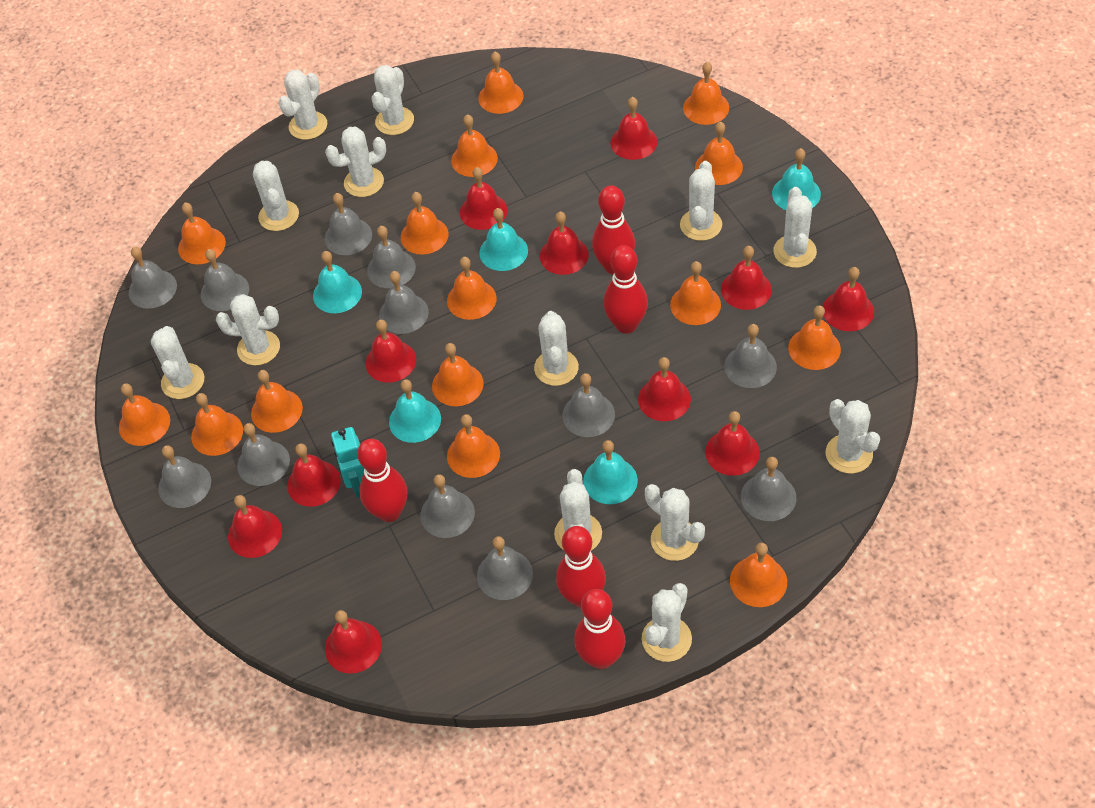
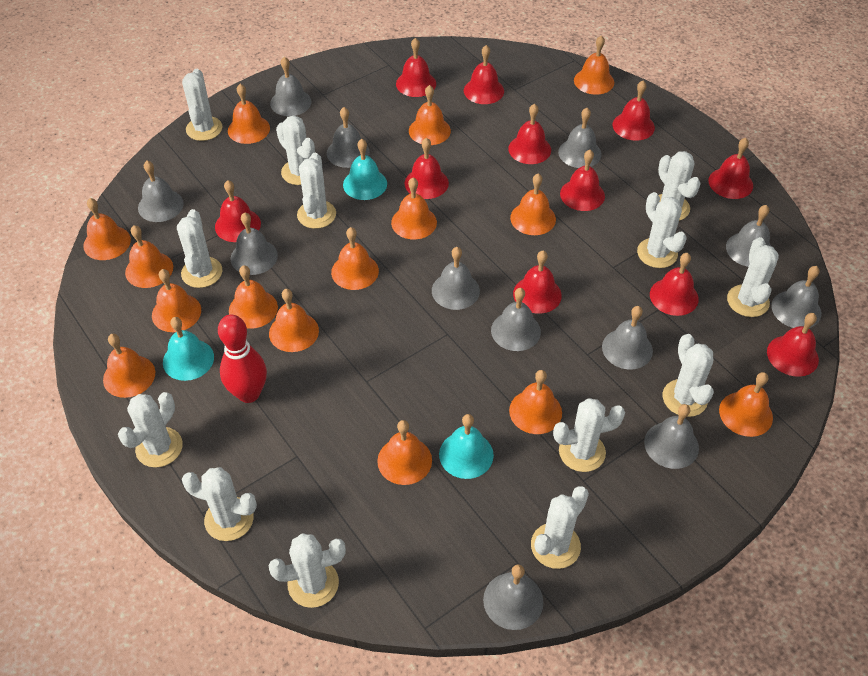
red bowling pin: [357,439,407,522] [556,526,606,608] [574,589,626,669] [592,185,635,275] [603,245,648,334] = 5 -> [218,314,267,403] = 1
turquoise bell: [313,251,362,313] [389,379,441,443] [479,208,528,271] [583,440,638,504] [772,148,821,210] = 5 -> [163,317,214,381] [343,139,387,200] [439,414,494,479] = 3
turquoise robot: [331,427,364,498] = 1 -> none = 0

